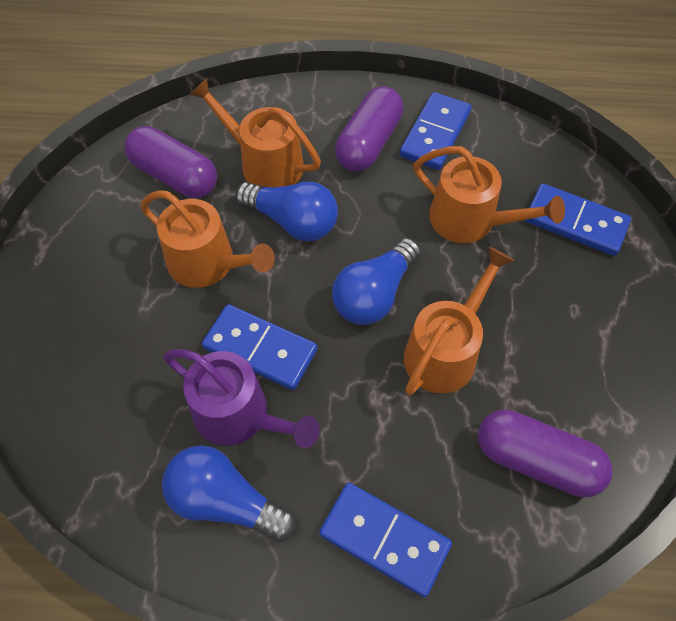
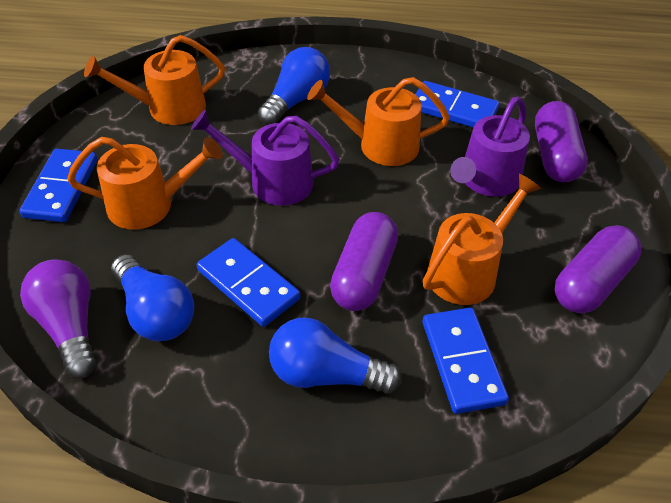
purple light bulb: none = 0 -> [20,259,97,379] = 1
purple watering can: [163,349,320,448] = 1 -> [191,110,339,206] [450,97,530,197] = 2

